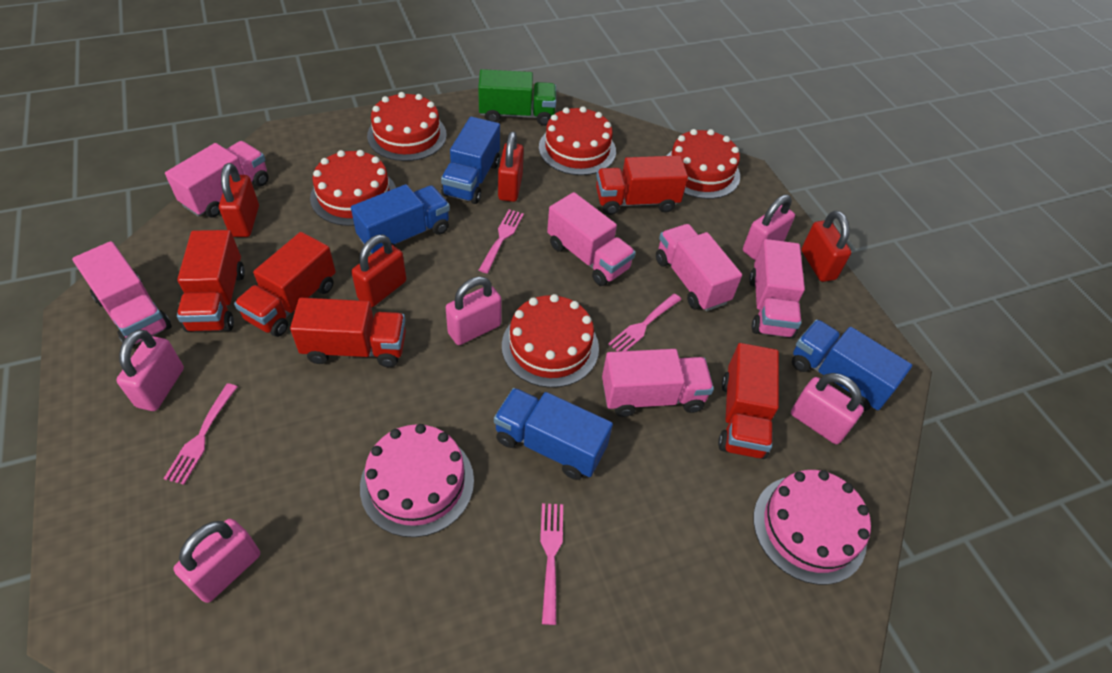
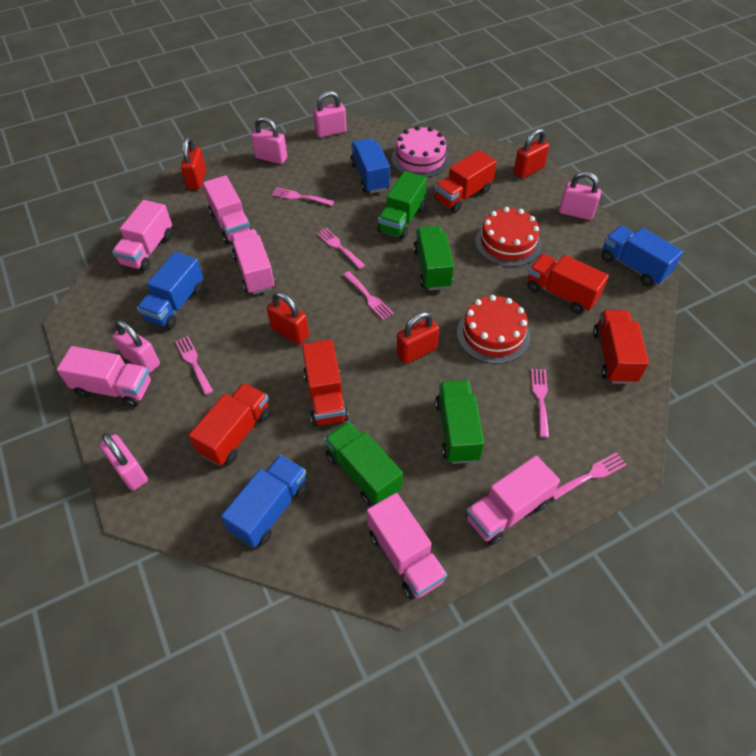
green truck: [478,69,556,126] = 1 -> [324,421,403,506] [378,171,427,239] [413,226,454,290] [435,380,484,464] = 4
pink cake: [360,424,474,537] [753,470,871,585] = 2 -> [391,126,450,177] = 1
pink fork: [163,383,237,485] [479,209,524,273] [540,503,563,625] [608,294,682,352] = 4 -> [175,336,213,395] [272,187,334,206] [317,228,365,269] [343,271,394,320] [531,369,549,438] [552,452,627,500] = 6
red cake: [310,150,396,226] [367,92,447,161] [502,294,599,388] [539,106,616,175] [667,129,740,199] = 5 -> [457,295,530,364] [475,207,541,267] = 2

